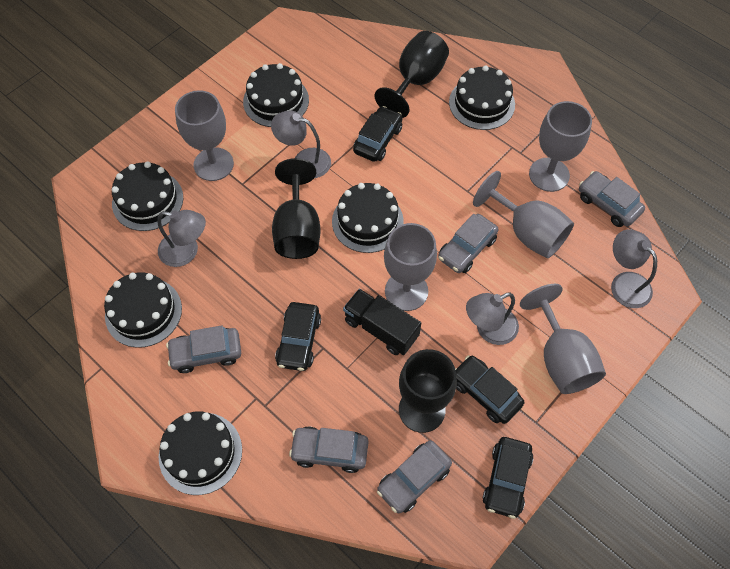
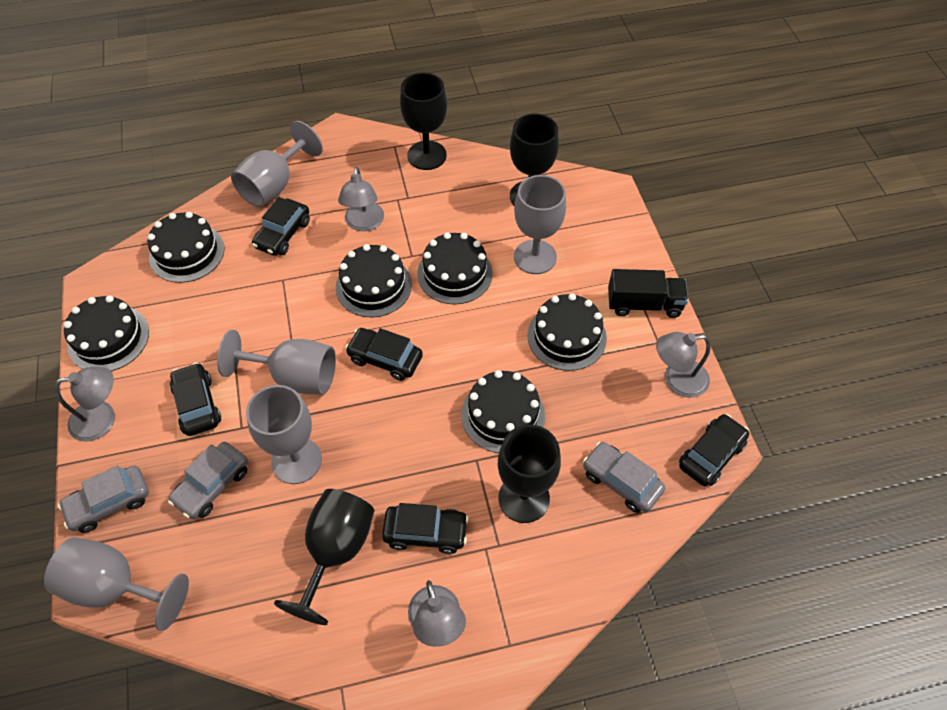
black car: [275,302,321,371] [353,106,403,162] [455,355,524,424] [483,437,533,519] = 4 -> [170,362,221,436] [252,197,310,256] [345,328,423,381] [382,503,469,554] [679,414,749,486] = 5
black goblet: [272,158,320,259] [375,31,449,118] [399,349,457,433] = 3 -> [274,489,375,625] [400,72,447,170] [498,425,561,523] [510,113,559,205] = 4
grey car: [166,325,241,373] [289,426,369,473] [377,440,452,513] [438,214,499,273] [579,171,645,227] = 5 -> [58,465,149,533] [168,442,248,519] [583,442,665,513] = 3

